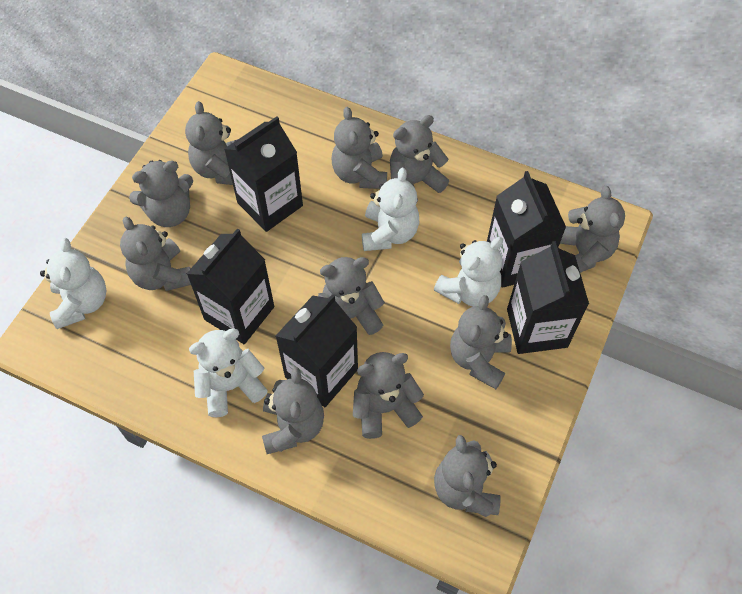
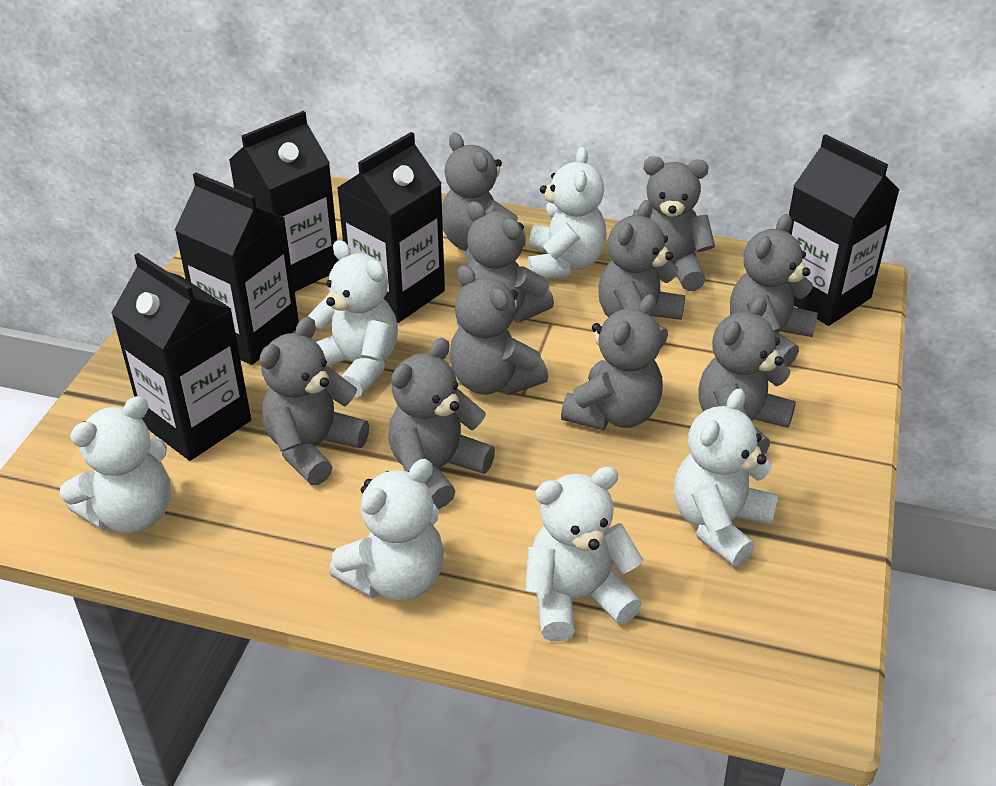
grey teddy bear: [120,217,191,291] [129,160,193,227] [185,101,238,185] [262,367,324,454] [318,257,385,335] [332,107,387,189] [353,352,424,439] [390,115,449,202] [434,435,501,517] [450,295,512,389] [560,186,625,273] = 11 -> [260,317,369,485] [388,338,495,509] [442,133,526,251] [450,265,548,395] [462,201,554,323] [561,294,663,430] [599,200,685,349] [632,156,715,291] [698,296,796,455] [730,214,818,367] = 10
white teddy bear: [40,238,107,329] [189,329,268,418] [362,168,419,251] [434,237,503,307] = 4 -> [60,396,171,533] [308,240,398,398] [329,459,444,600] [525,466,643,642] [527,147,607,278] [674,388,779,567] = 6

